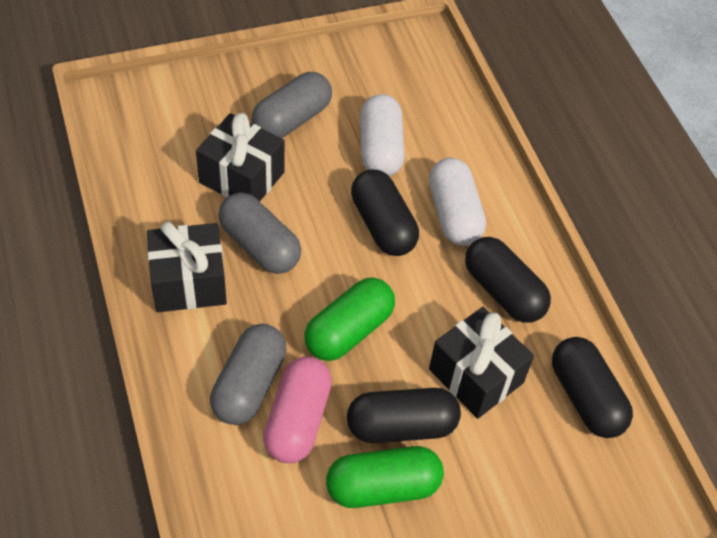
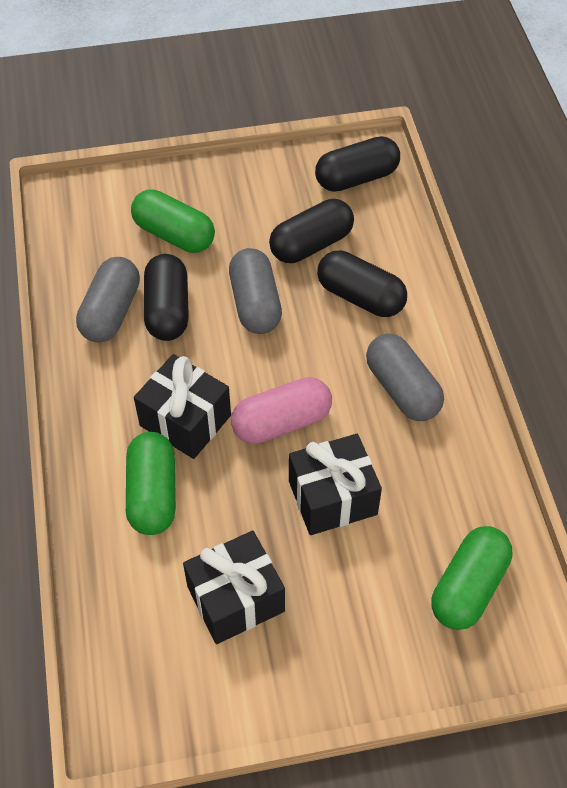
green capsule: [304,278,395,361] [326,446,444,508] = 2 -> [126,432,176,535] [131,189,215,253] [432,526,512,630] = 3
white capsule: [360,94,405,176] [429,158,486,246] = 2 -> none = 0

